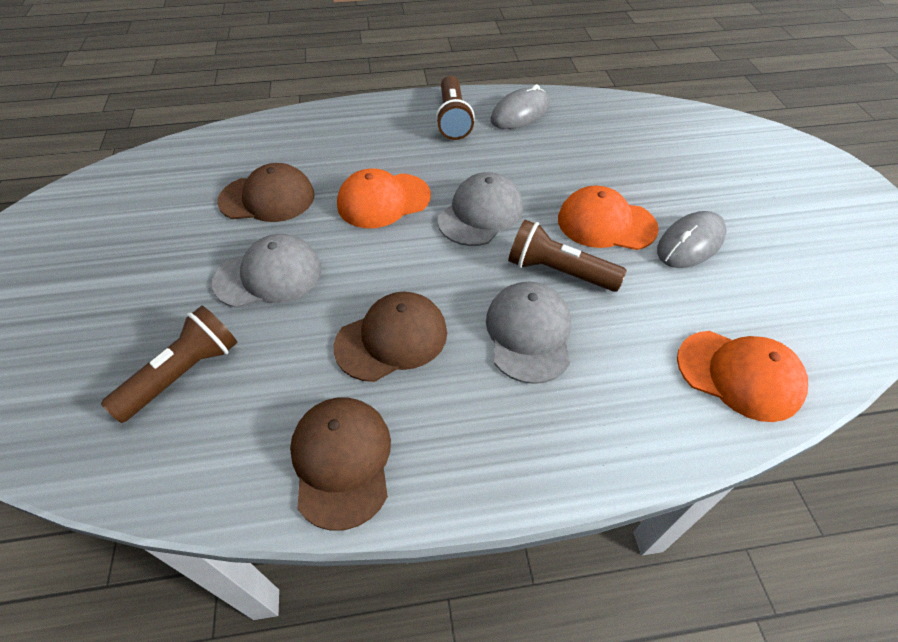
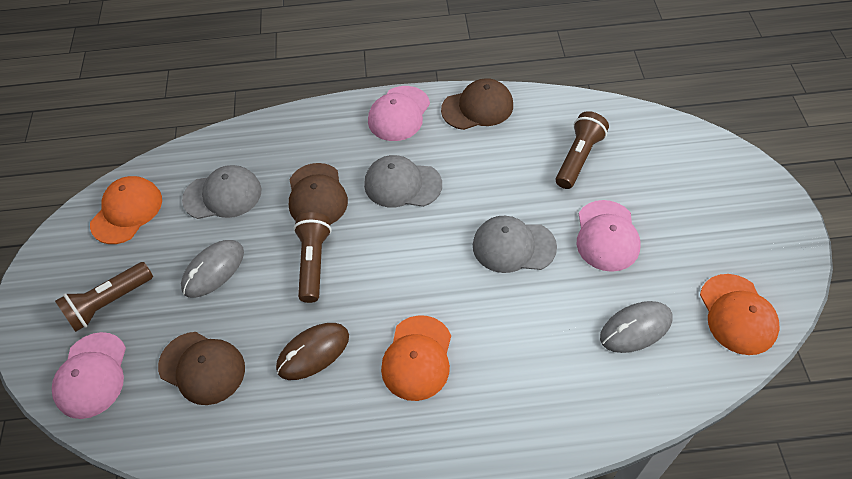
brown mouse: none = 0 -> [276,323,349,380] = 1
pink cap: none = 0 -> [52,332,126,419] [368,86,430,141] [577,200,640,272] = 3

